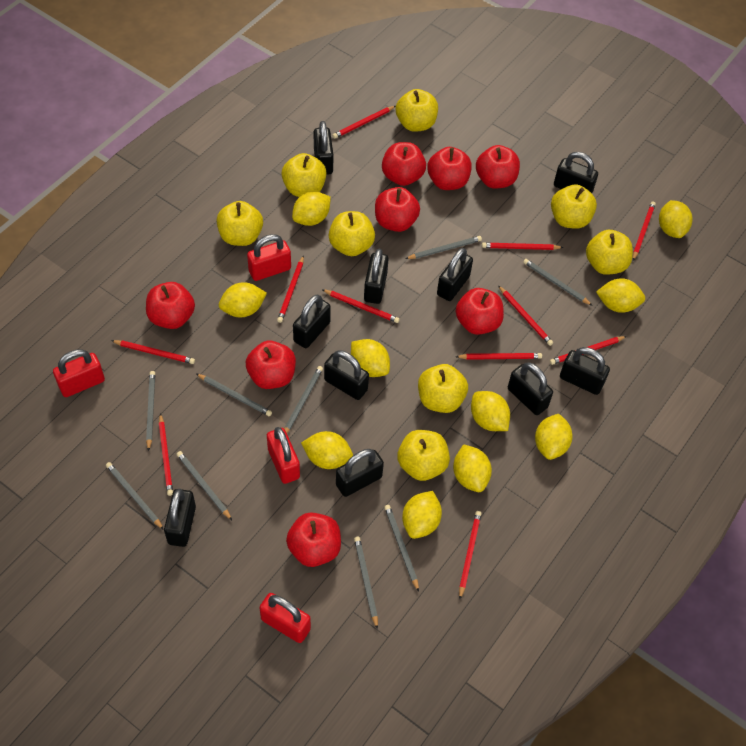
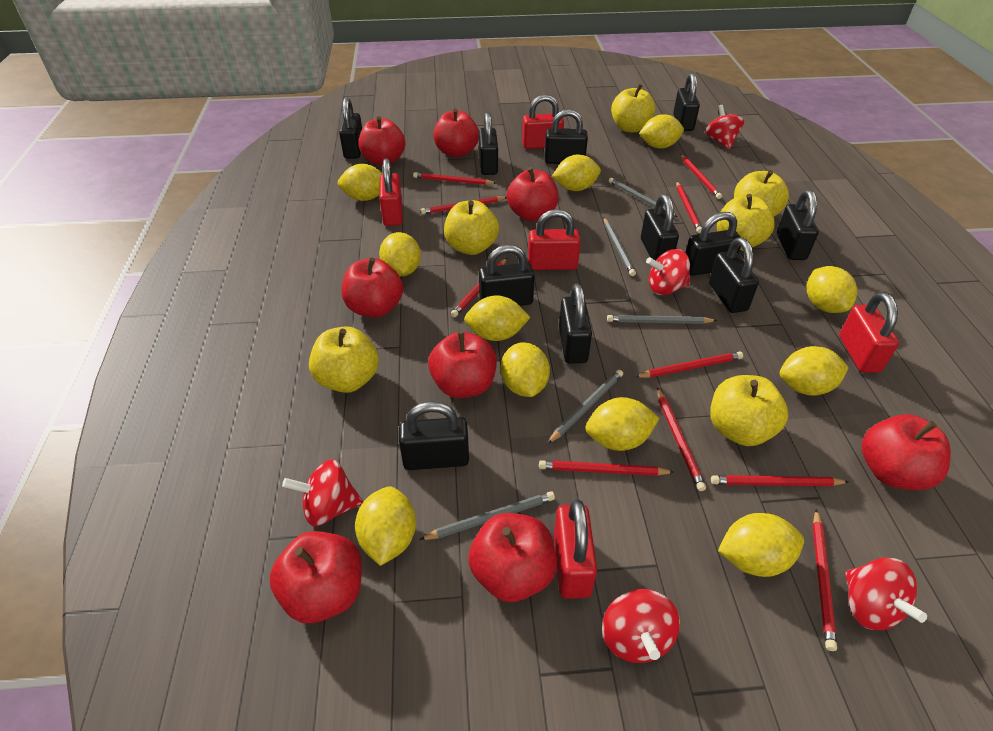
black padlock: [164,489,196,547] [293,294,331,348] [314,121,333,175] [324,350,369,400] [336,449,384,497] [364,248,389,304] [437,248,473,301] [508,362,553,415] [554,152,598,193] [560,347,610,395] = 10 -> [339,98,362,159] [399,401,469,470] [479,112,498,175] [479,245,535,306] [545,109,588,164] [559,284,592,364] [641,194,679,260] [673,73,700,131] [685,212,741,276] [709,237,759,313] [777,190,819,260] = 11
grey pencil: [106,462,164,530] [146,371,155,451] [177,451,232,520] [196,373,272,417] [284,366,323,433] [354,537,378,629] [384,505,419,592] [405,236,482,259] [523,259,593,306] = 9 -> [419,491,555,540] [547,370,623,444] [604,218,636,276] [607,315,717,324] [609,178,677,217] = 5
red padlock: [53,349,105,397] [247,234,291,281] [259,593,311,643] [267,427,300,484] = 4 -> [379,158,403,226] [522,94,564,149] [528,209,581,270] [554,499,597,599] [839,292,899,373] = 5
red pencil: [111,340,195,364] [159,413,173,496] [277,255,304,323] [322,289,400,323] [333,106,395,139] [456,353,542,360] [459,511,481,599] [482,243,564,250] [499,286,553,346] [550,336,627,365] [633,201,656,260] = 11 -> [413,172,496,185] [420,196,507,214] [451,258,507,317] [539,460,674,476] [635,352,743,378] [657,388,706,491] [676,181,702,233] [680,154,722,199] [711,475,849,486] [813,509,837,651] = 10
red spinning top: none = 0 -> [282,459,363,527] [602,589,680,663] [646,249,690,295] [705,105,744,149] [845,558,927,630] = 5
yellow apple: [217,201,263,246] [281,153,327,197] [328,211,375,256] [396,89,438,132] [397,430,450,481] [418,364,468,413] [551,184,597,229] [586,230,633,275] = 8 -> [309,326,379,393] [444,200,499,255] [611,84,655,133] [710,375,788,446] [717,194,775,250] [734,170,789,217] = 6
yellow lemon: [219,282,267,318] [292,191,331,226] [301,431,353,469] [351,339,390,377] [402,491,442,539] [453,444,492,492] [471,391,510,431] [535,414,573,460] [596,278,645,313] [659,200,692,238] = 10 -> [338,164,383,201] [355,486,416,566] [379,232,421,276] [464,295,530,341] [501,342,550,397] [552,155,601,191] [585,397,659,451] [639,114,684,149] [718,513,804,577] [780,346,849,396] [807,266,857,313] = 11

